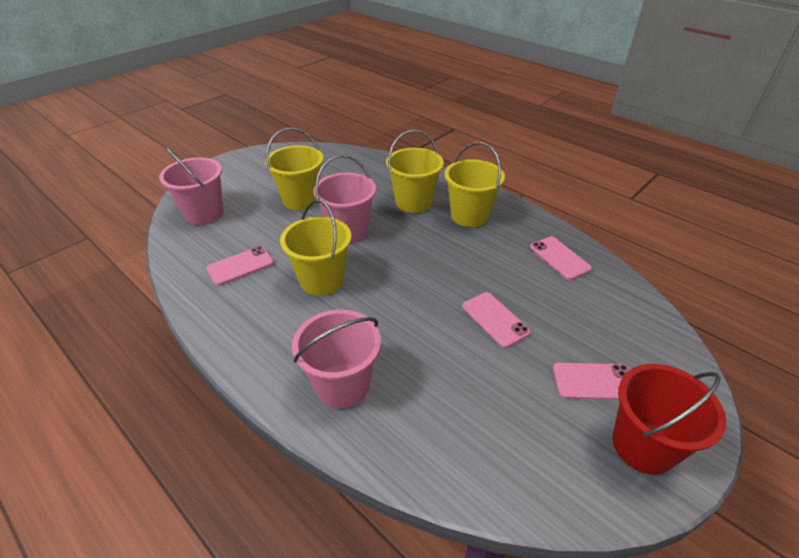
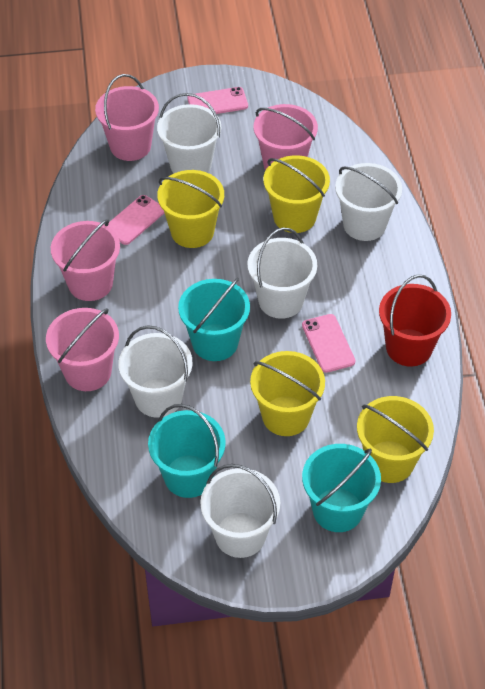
pink bucket: [159,147,223,225] [292,309,381,409] [313,155,376,243] = 3 -> [46,308,119,391] [51,219,120,301] [95,74,159,161] [254,104,318,171] = 4
pink phone: [206,246,274,286] [462,292,531,348] [530,236,592,280] [553,363,629,400] = 4 -> [108,195,164,245] [188,87,248,114] [302,314,355,373] = 3
turquoise bucket: none = 0 -> [148,404,226,498] [178,278,250,361] [302,444,381,532] = 3
white bucket: none = 0 -> [118,325,193,418] [157,93,221,173] [200,464,280,558] [247,228,317,319] [335,163,402,241] = 5

